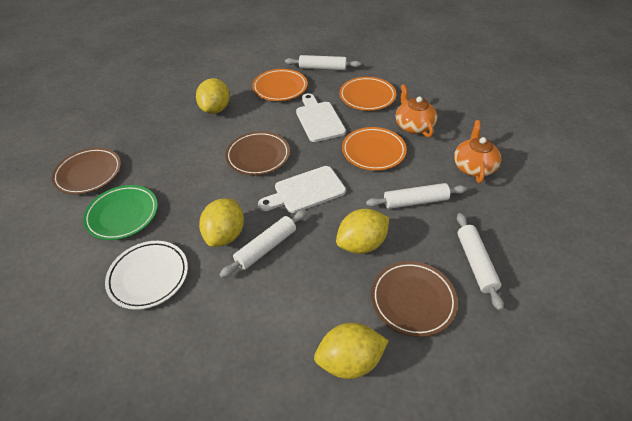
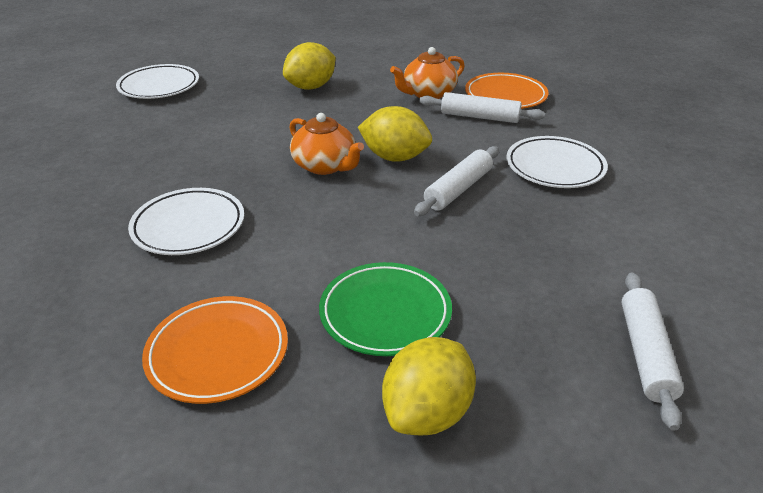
brown plate: [52,148,121,195] [225,131,290,175] [371,261,458,337] = 3 -> none = 0
orange plate: [252,69,307,101] [339,77,396,111] [342,127,407,171] = 3 -> [142,296,288,404] [465,73,549,109] = 2
white cutting board: [258,166,346,213] [296,93,346,142] = 2 -> none = 0
white plate: [105,241,188,310] = 1 -> [116,64,199,99] [128,188,244,255] [506,136,608,188] = 3
white rolling pin: [219,210,307,278] [285,55,361,70] [366,183,467,209] [457,213,504,311] = 4 -> [414,146,499,216] [419,92,545,123] [621,272,684,431] = 3
yellow lemon: [196,78,230,114] [199,198,244,247] [314,323,388,379] [336,209,389,254] = 4 -> [283,42,335,90] [358,106,432,162] [382,337,476,435] = 3

